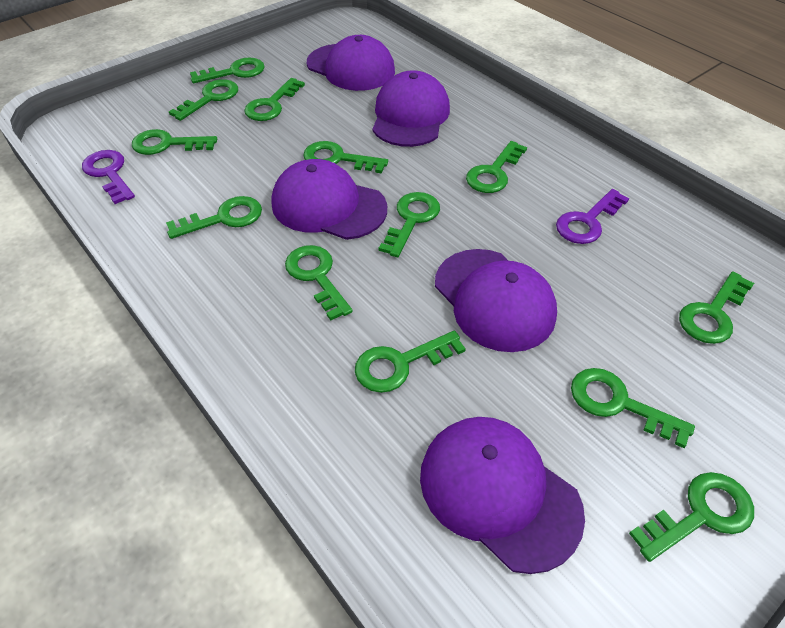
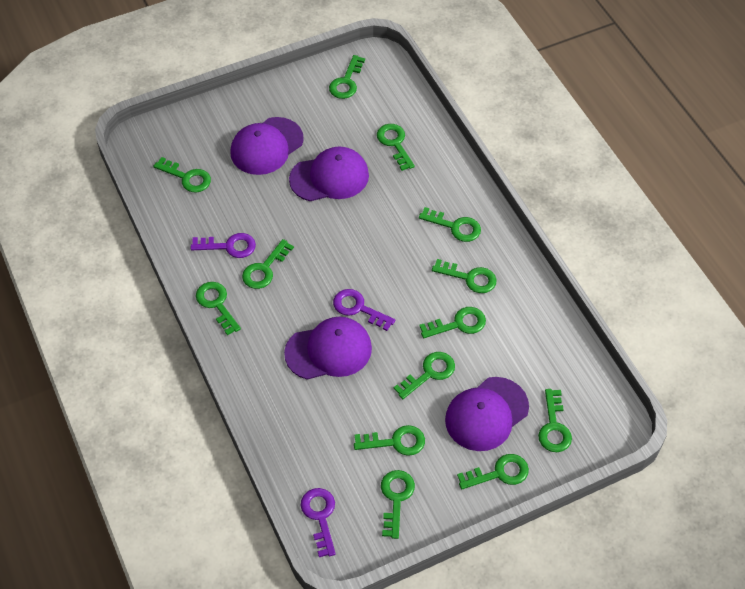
purple cap: [272,159,387,240] [307,35,395,91] [372,70,450,147] [420,417,585,574] [435,249,557,352] = 5 -> [230,117,304,175] [284,317,372,380] [289,147,369,201] [445,377,529,451] = 4
purple key: [82,150,135,204] [556,189,629,244] = 2 -> [191,233,256,258] [301,488,336,557] [333,289,395,331] = 3

